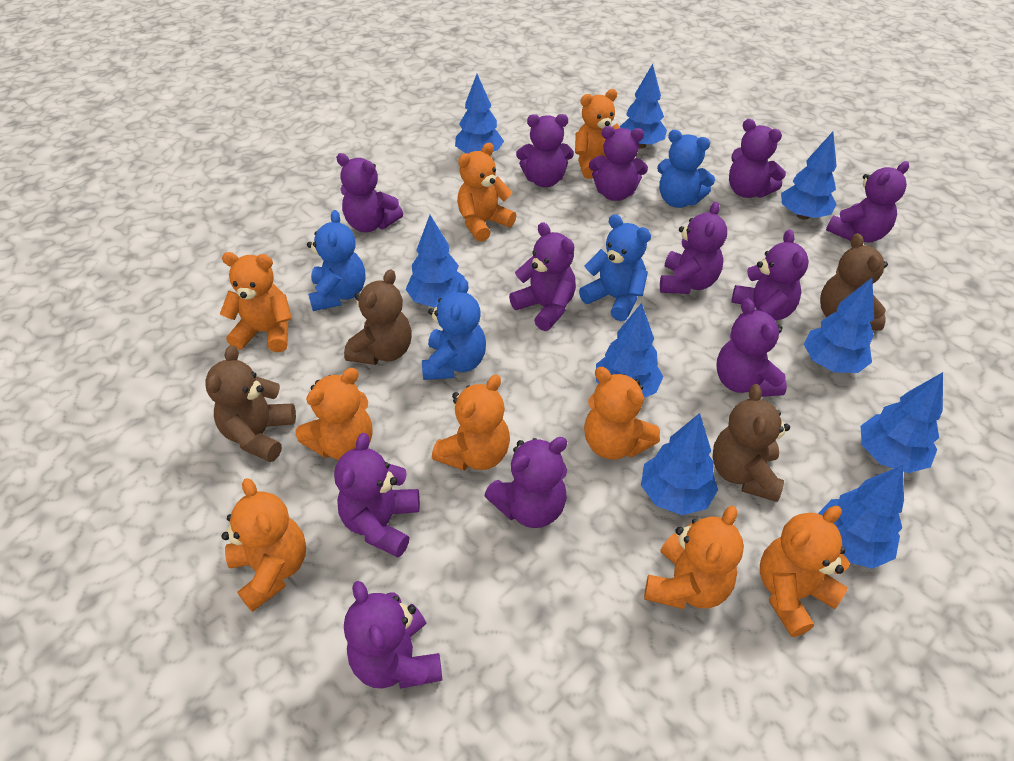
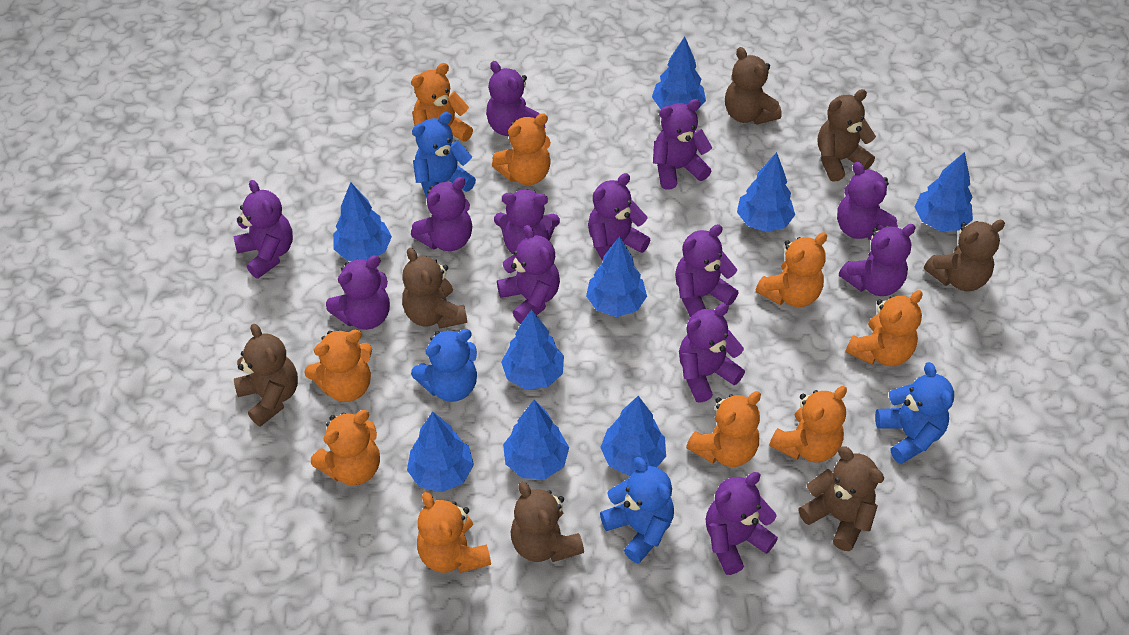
brown teddy bear: [205,345,296,462] [344,269,412,365] [712,384,790,502] [820,233,888,331] = 4 -> [234,324,298,427] [402,247,467,329] [510,482,584,562] [725,47,782,125] [798,446,884,551] [818,89,876,182] [924,220,1005,291] = 7
purple teddy bear: [334,433,420,558] [336,153,403,232] [344,581,443,689] [484,437,568,528] [509,222,576,331] [516,114,574,187] [589,126,648,201] [660,202,727,294] [716,298,787,397] [729,119,786,198] [732,230,809,320] [826,161,909,242] = 12 -> [234,180,293,279] [326,255,390,330] [411,177,472,251] [486,61,545,136] [494,189,560,255] [497,225,560,324] [588,173,650,261] [653,99,712,190] [675,224,739,318] [679,303,745,403] [706,472,778,575] [837,162,898,240] [839,224,916,296] = 13

